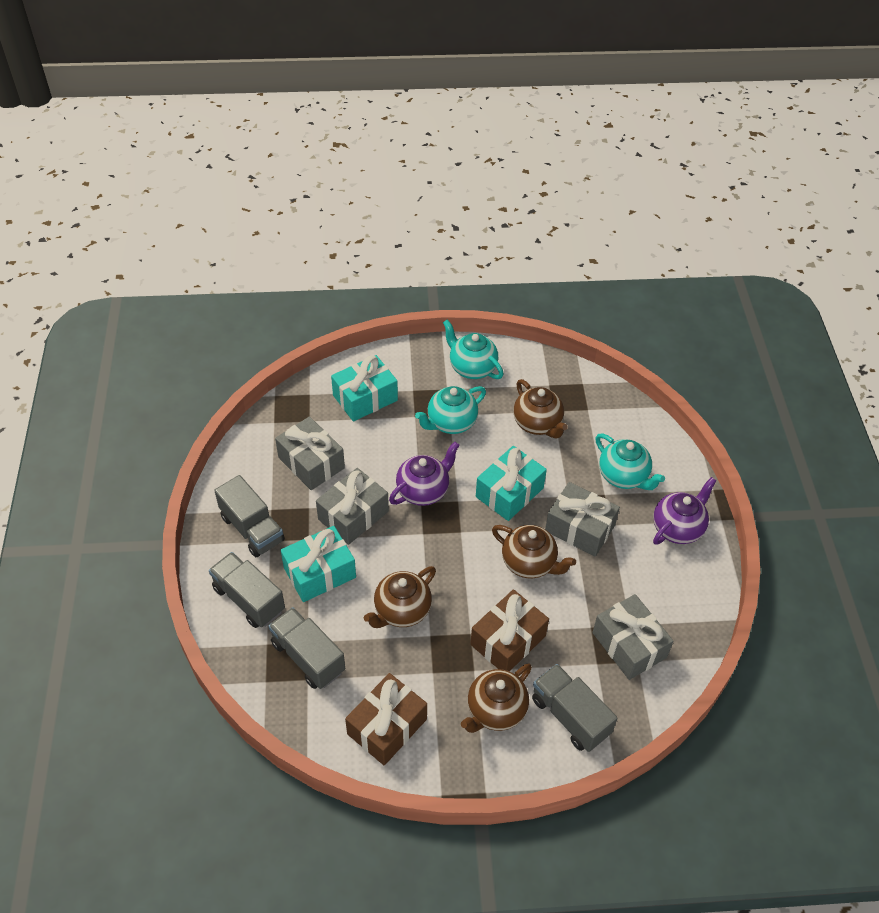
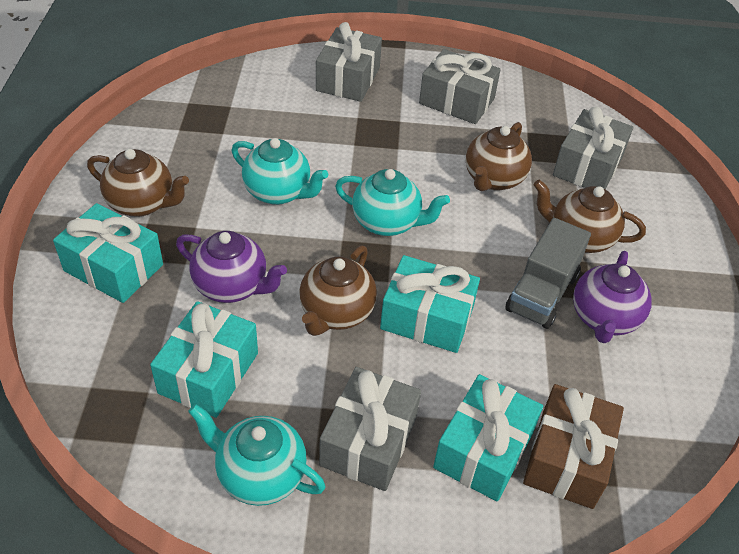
brown gift: [345,673,427,765] [470,589,549,672] = 2 -> [523,384,624,509] = 1
grey truck: [209,552,285,628] [214,475,285,557] [268,607,345,689] [532,664,618,752] = 4 -> [505,218,591,329] = 1
turquoise gift: [281,526,356,602] [331,355,398,422] [476,446,547,521] = 3 -> [53,203,163,303] [150,301,258,418] [380,255,480,353] [433,374,543,502] = 4

